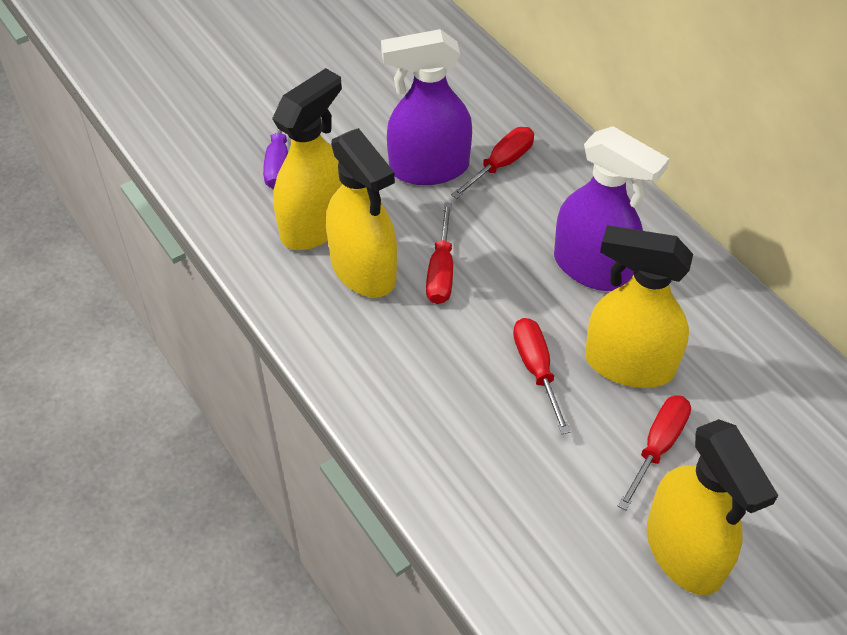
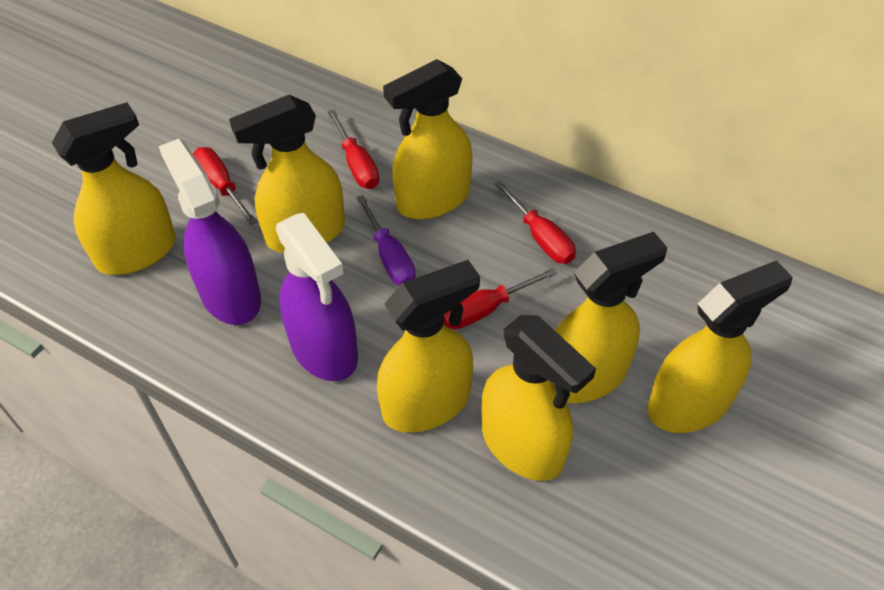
yellow spray bottle: [272,68,342,250] [326,128,397,297] [585,226,693,388] [647,419,778,595] = 4 -> [52,102,176,275] [229,95,345,253] [377,260,480,433] [383,59,472,219] [482,315,596,481] [554,232,668,403] [647,260,793,433] = 7

